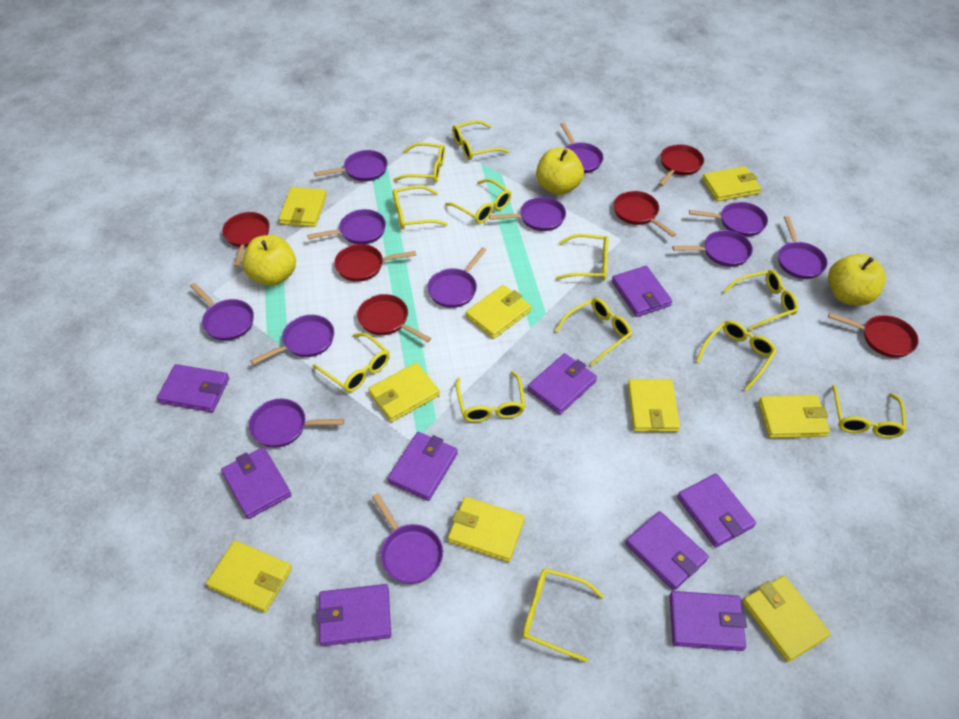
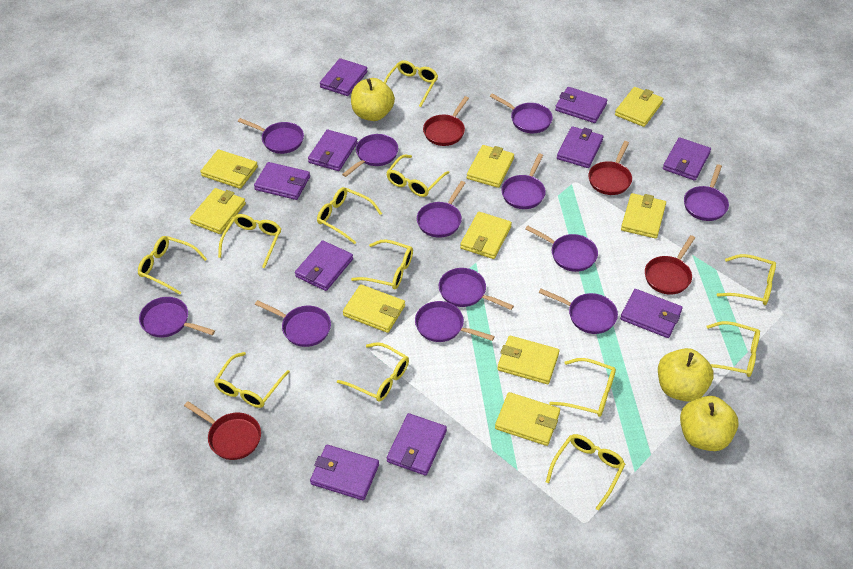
purple wallet: [157,364,229,412] [221,447,291,519] [317,584,391,646] [388,432,458,501] [527,353,597,415] [612,266,672,317] [625,511,709,591] [669,591,747,651] [677,474,756,548] = 9 -> [254,162,310,200] [295,240,353,291] [308,129,358,171] [310,445,379,501] [320,58,367,96] [387,413,447,476] [555,87,608,123] [557,126,603,168] [620,289,683,338] [663,137,711,181] = 10
red pan: [222,212,270,268] [334,244,416,282] [357,294,431,343] [614,191,676,237] [658,144,704,186] [828,313,919,358] = 6 -> [184,401,261,460] [423,96,469,146] [588,141,632,195] [645,235,695,295] = 4

